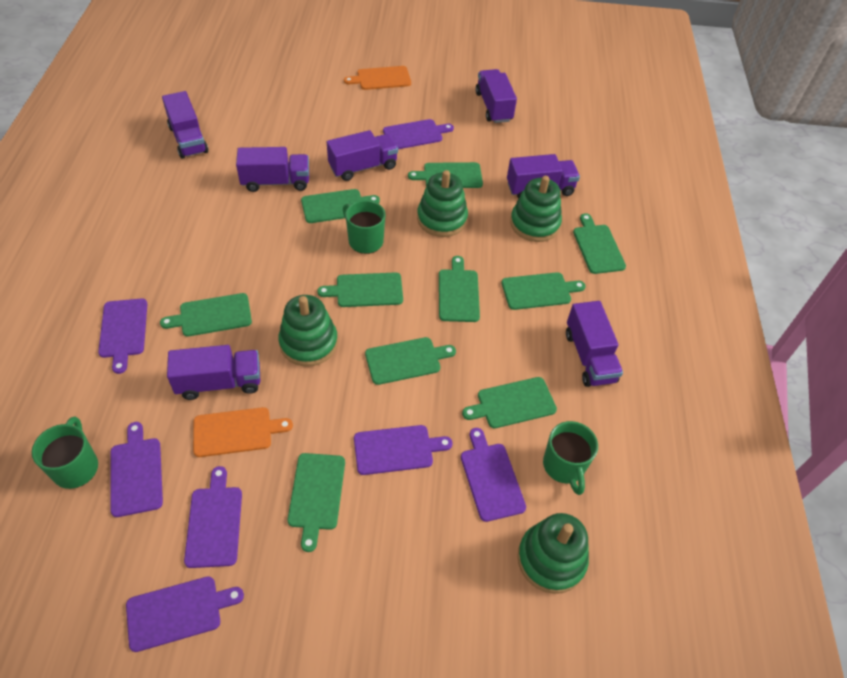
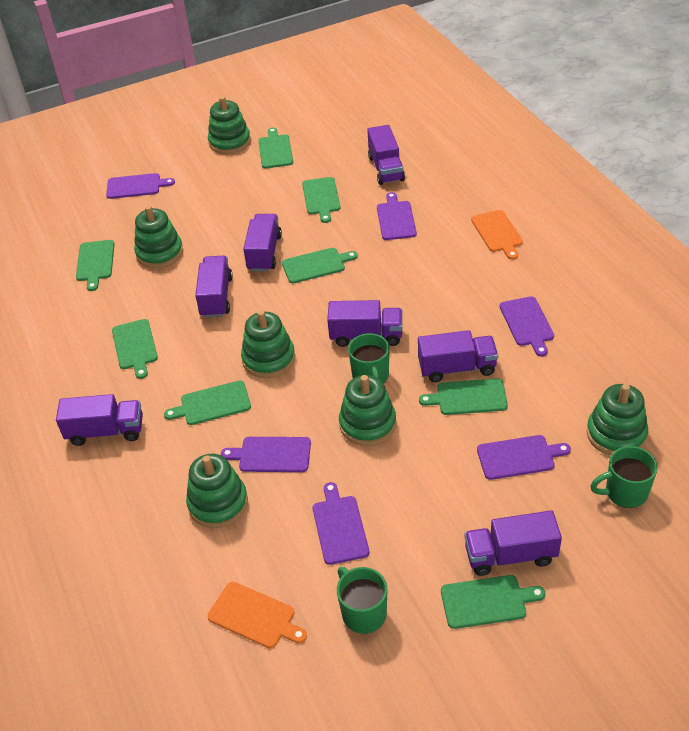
green cutting board: [160,293,252,337] [287,453,345,552] [301,189,380,223] [317,272,403,307] [365,337,456,385] [408,162,483,188] [439,256,480,322] [462,377,557,428] [501,272,586,310] [573,213,626,274] = 10 -> [76,240,114,291] [112,319,158,379] [164,381,251,425] [258,128,293,168] [282,248,358,283] [302,177,341,223] [419,378,508,415] [441,575,545,629] = 8
green stacking toy: [278,295,338,367] [417,170,468,237] [510,176,562,242] [517,513,589,594] = 4 -> [134,205,183,268] [186,454,248,528] [208,96,251,154] [241,310,295,378] [339,375,396,446] [586,384,648,456] = 6
purple cutting board: [98,298,147,374] [111,422,163,517] [126,576,244,652] [184,466,242,568] [354,425,452,475] [383,119,454,149] [461,428,526,522] = 7 -> [106,173,175,199] [221,437,311,472] [313,482,369,565] [377,192,417,240] [477,435,571,480] [500,296,554,357] = 6

